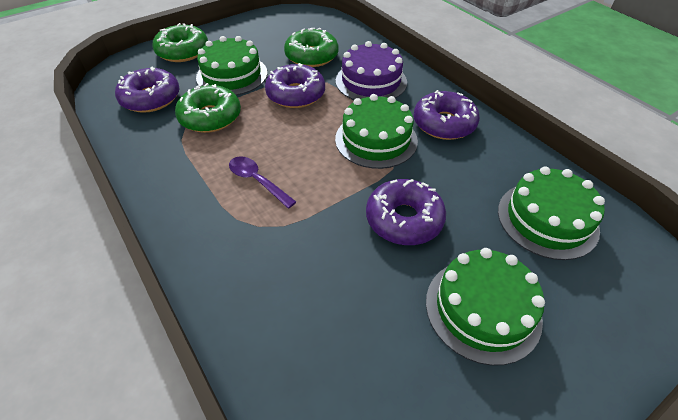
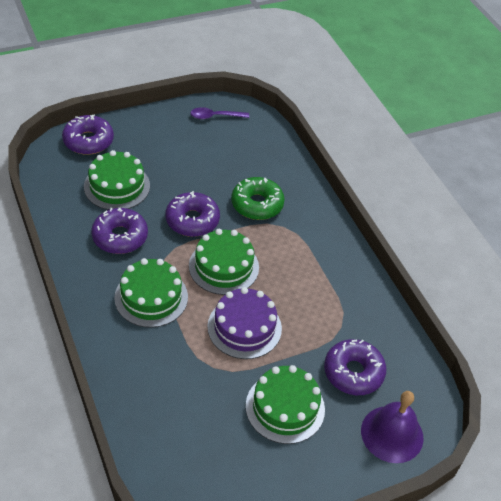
green donut: [152,23,208,62] [175,83,241,133] [284,28,338,67] = 3 -> [231,177,285,220] = 1
purple bell: none = 0 -> [361,391,423,463] = 1

